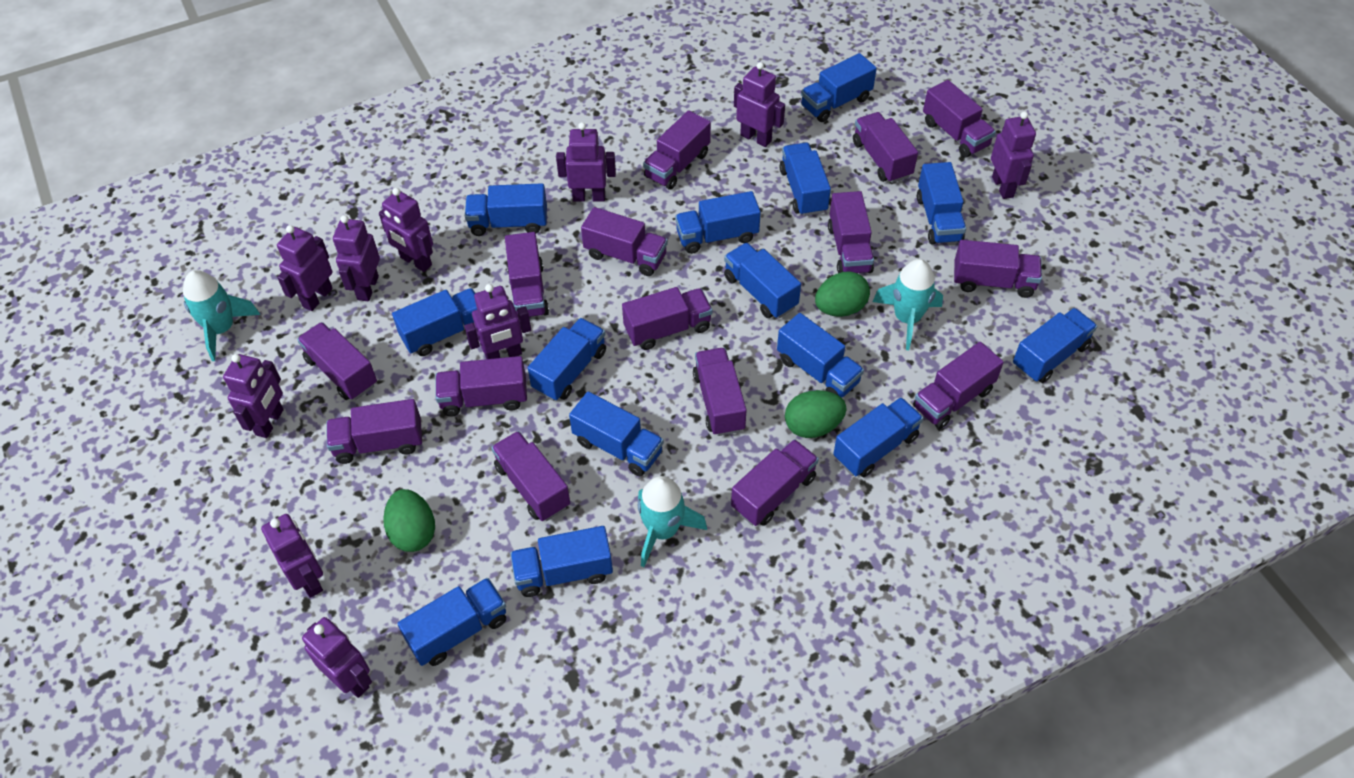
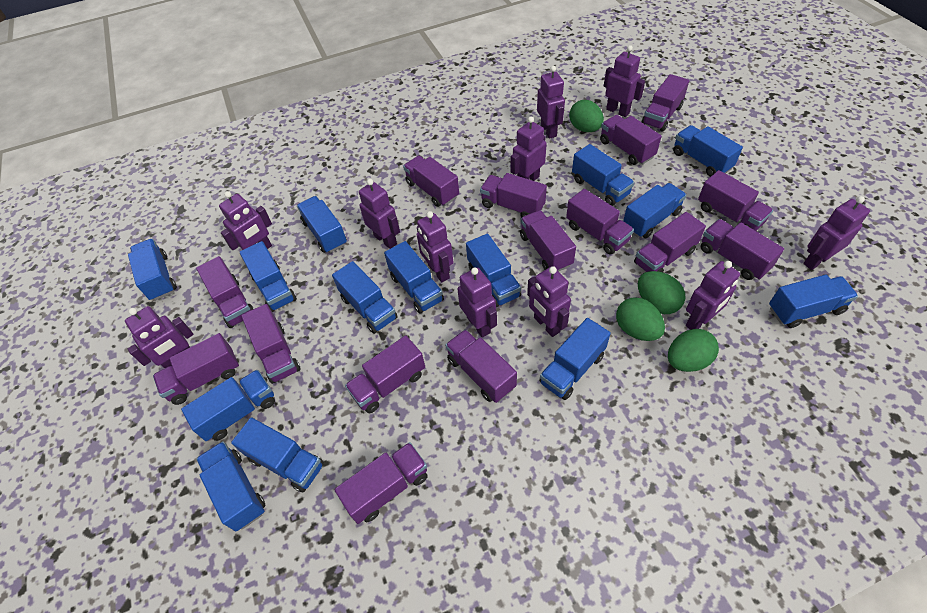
green egg: [383,489,435,552] [785,390,847,438] [815,271,870,317] = 3 -> [569,100,604,132] [616,297,665,341] [638,271,686,314] [668,329,719,372] = 4
purple robot: [223,354,283,438] [261,514,323,598] [277,225,333,311] [302,617,372,698] [333,215,380,301] [379,188,433,272] [464,284,531,359] [556,122,616,202] [734,62,785,147] [991,111,1036,199] = 10 -> [125,306,194,368] [219,191,272,250] [359,179,400,249] [417,211,453,282] [457,267,497,338] [510,117,547,181] [527,266,571,337] [537,66,565,139] [604,45,645,117] [686,261,740,330] [803,196,870,270] = 11
turquoise rocket: [183,270,260,361] [638,476,707,567] [873,259,943,350] = 3 -> none = 0

